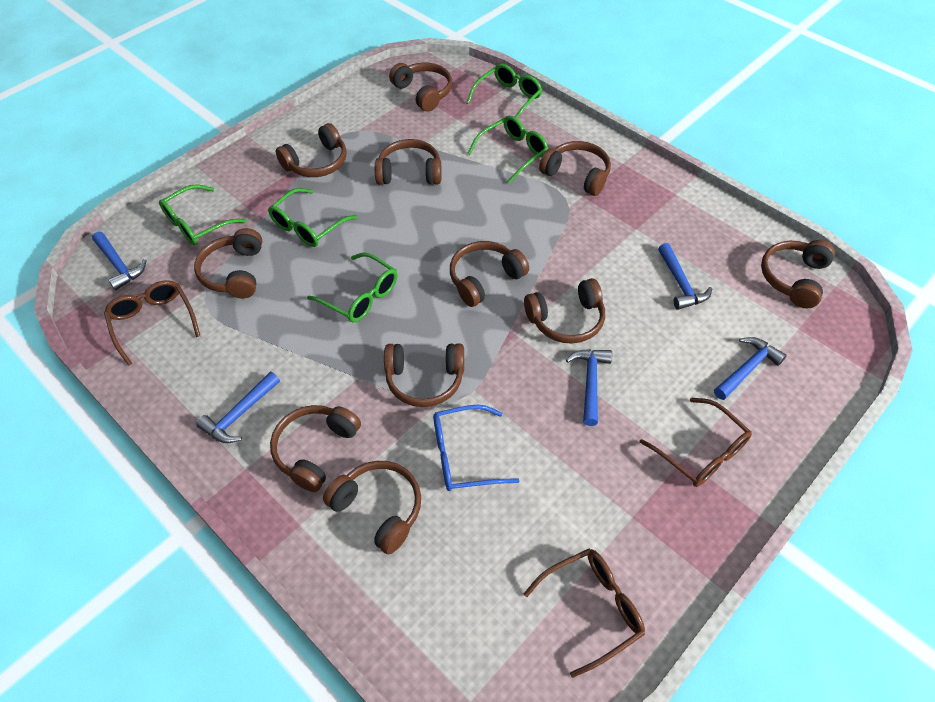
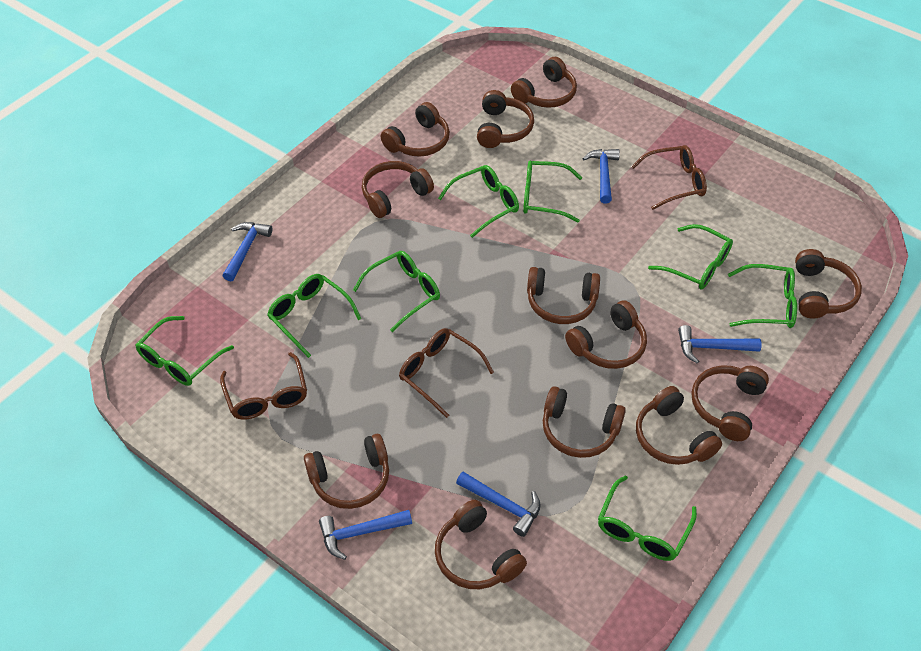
blue glasses: [433,405,519,491] = 1 -> none = 0
brown headphones: [194,228,262,298] [270,405,361,492] [276,123,347,177] [323,461,421,554] [375,139,441,185] [384,343,464,407] [389,63,452,112] [450,241,529,307] [524,278,605,344] [539,141,611,196] [761,240,835,308] = 11 -> [304,434,389,509] [362,161,434,218] [381,102,450,157] [435,500,527,589] [477,90,534,148] [511,57,577,108] [527,267,600,324] [543,386,626,458] [565,300,647,369] [636,386,722,465] [691,365,769,441] [795,249,862,319] = 12
green glasses: [159,184,246,245] [268,188,357,247] [307,252,397,323] [466,64,542,118] [468,115,548,184] = 5 -> [136,316,234,386] [267,274,361,358] [353,251,440,332] [438,165,519,238] [523,160,582,223] [598,475,697,561] [648,224,733,289] [728,264,797,328] = 8

